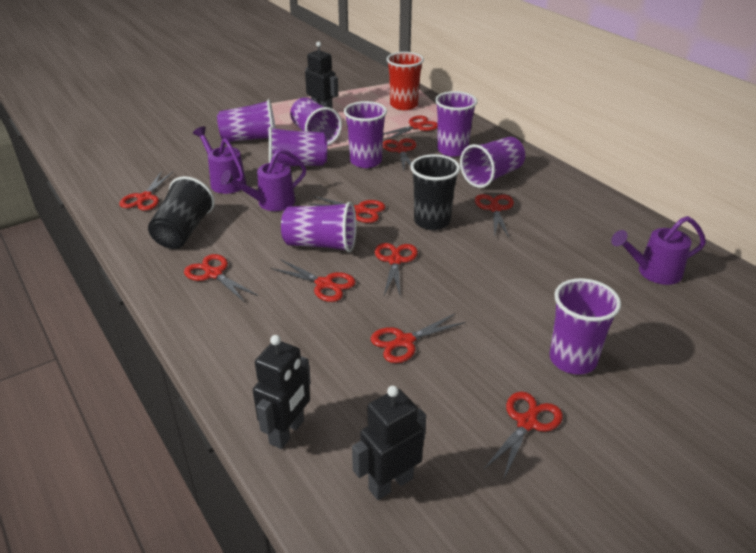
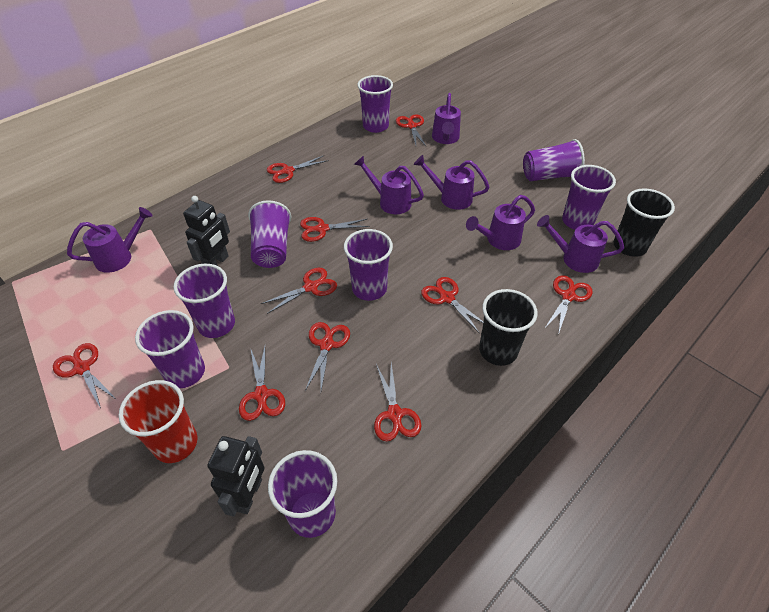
black robot: [253,335,311,449] [305,41,338,109] [352,386,426,500] = 3 -> [183,196,230,266] [207,436,265,517] = 2
purple watering can: [193,126,246,194] [221,149,306,211] [611,216,706,285] = 3 -> [67,207,153,273] [354,155,424,214] [414,155,489,210] [432,93,461,144] [466,195,535,250] [537,215,624,273] = 6

